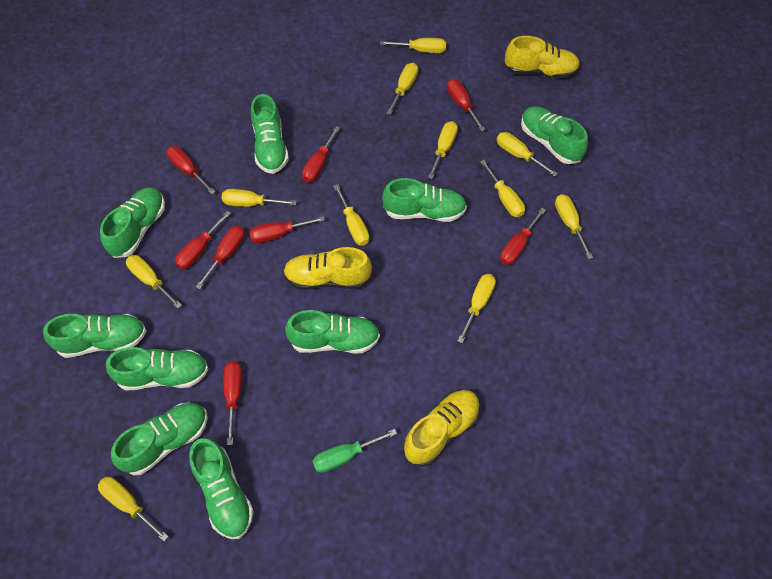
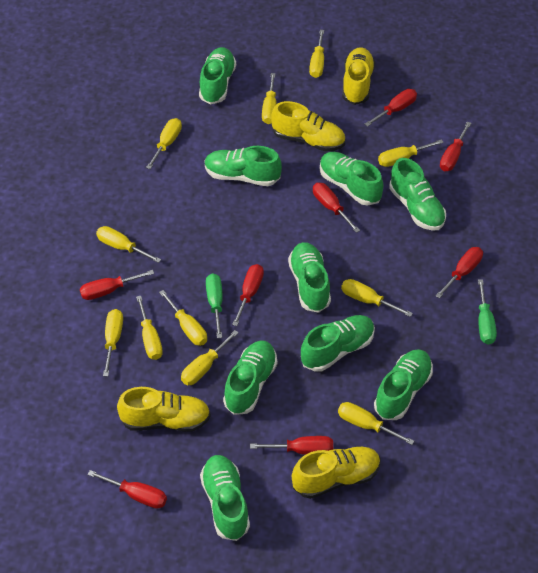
green screwdriver: [313,429,397,473] = 1 -> [206,273,223,338] [478,279,497,345] = 2
yellow shoe: [283,247,372,290] [404,390,480,466] [504,36,580,79] = 3 -> [117,387,211,432] [271,101,345,152] [292,446,380,499] [342,47,375,105] = 4

